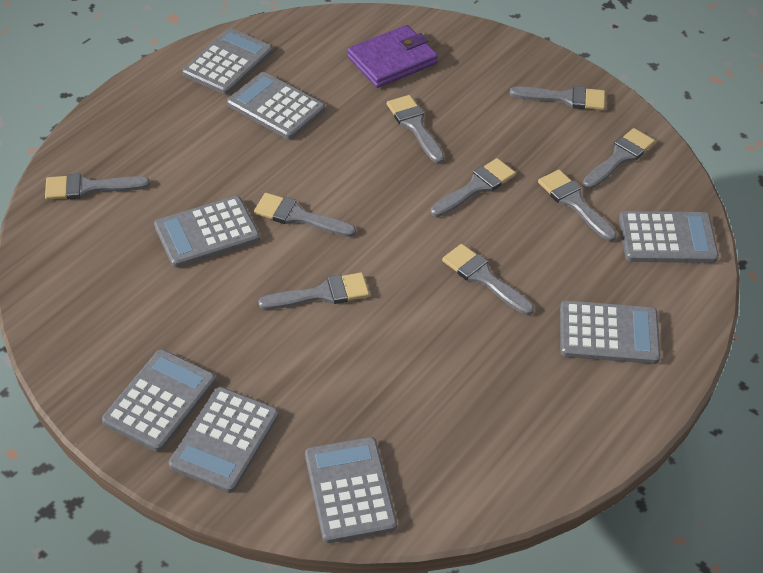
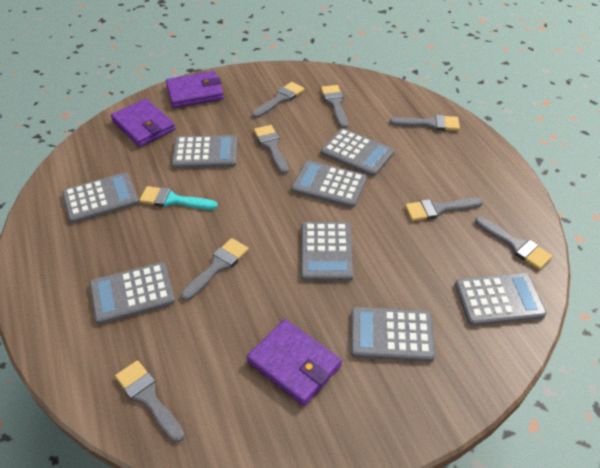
grey brush: [45,174,150,200] [254,193,356,237] [258,272,369,310] [387,95,444,164] [431,158,516,217] [442,244,534,315] [510,86,605,110] [538,170,617,241] [583,128,655,189] = 9 -> [115,360,185,442] [181,238,249,301] [252,82,305,118] [254,125,289,174] [321,85,348,129] [390,115,460,131] [405,198,483,221] [475,216,553,270] = 8
purple wallet: [347,25,438,88] = 1 -> [111,99,176,147] [166,71,224,108] [247,319,342,406] = 3
turquoise brush: none = 0 -> [139,186,218,210] = 1

